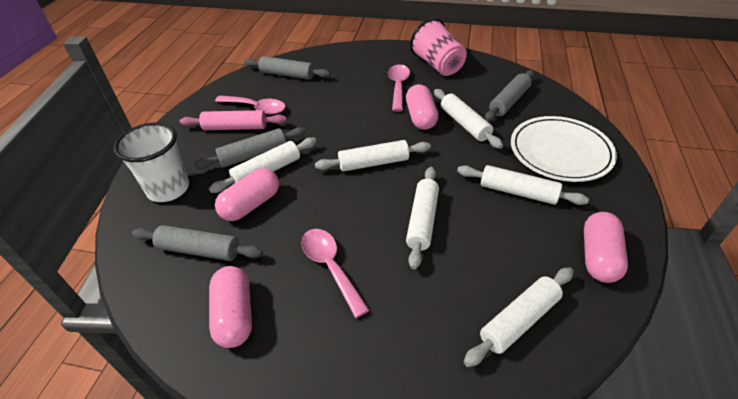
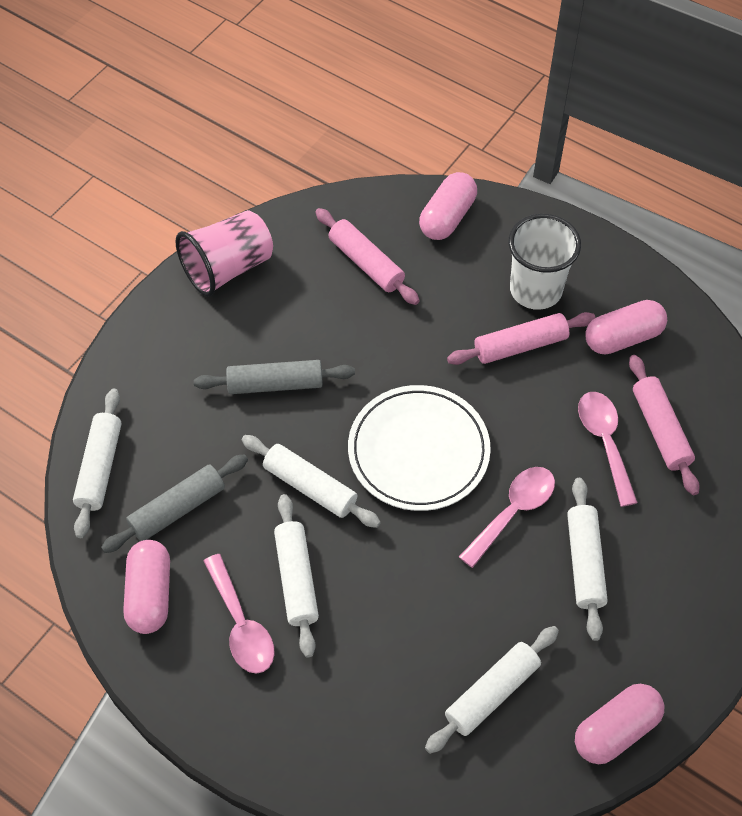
grey rolling pin: [132,225,263,261] [194,127,306,169] [244,56,330,80] [485,70,534,122] = 4 -> [101,454,248,553] [194,360,355,394] = 2
pink rolling pin: [180,110,287,130] = 1 -> [315,208,420,305] [447,312,596,365] [629,355,699,495] = 3
white rolling pin: [209,137,316,193] [315,140,431,172] [406,167,439,269] [434,89,503,149] [457,165,589,205] [464,267,574,367] = 6 -> [73,388,122,538] [242,435,381,528] [274,494,319,657] [425,626,559,754] [567,478,608,641] = 5

